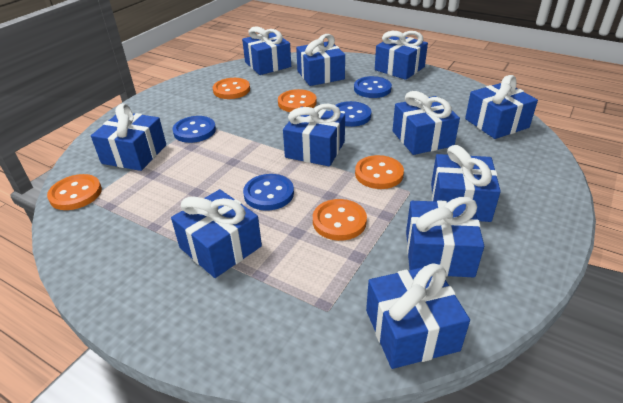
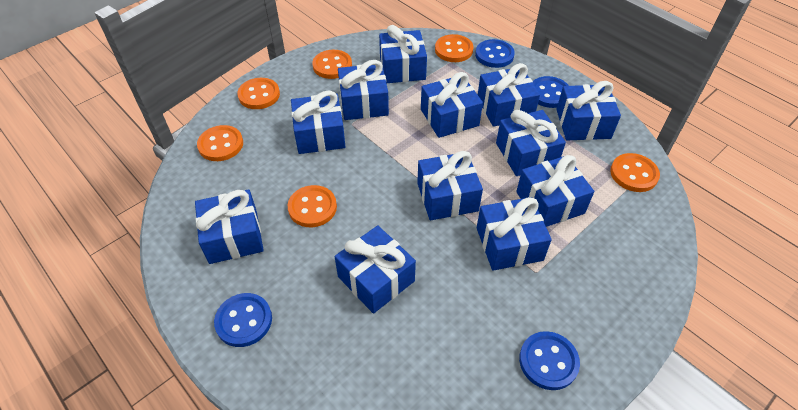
blue gift: [91,103,166,171] [171,189,262,278] [242,26,291,75] [283,104,345,166] [296,34,345,86] [366,263,470,369] [375,31,428,80] [393,91,460,155] [406,197,484,277] [431,145,501,222] [465,75,538,139] = 11 -> [195,189,264,264] [291,91,345,154] [335,225,416,314] [338,60,389,120] [379,25,427,83] [417,151,483,220] [421,72,483,138] [477,197,552,271] [478,63,540,127] [496,110,566,176] [516,155,594,227] [556,81,621,140] = 12
orange button: [47,174,102,210] [213,78,250,99] [278,89,317,112] [313,199,367,241] [355,155,404,189] = 5 -> [197,125,243,161] [237,78,280,109] [288,185,337,227] [312,50,352,79] [435,34,473,62] [610,153,660,192] = 6

